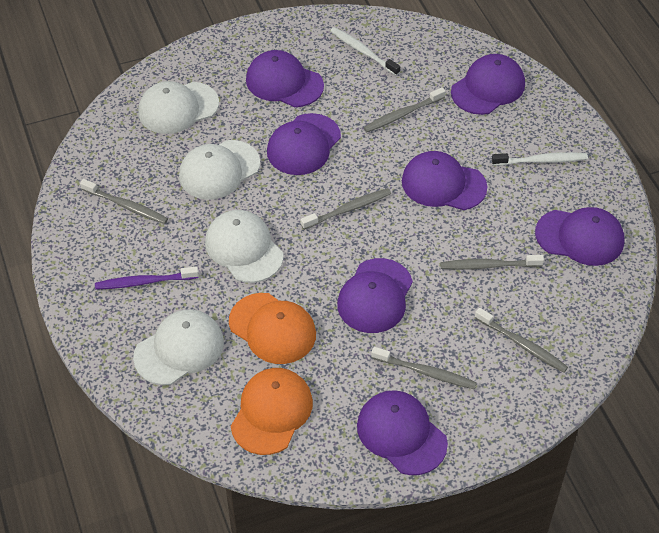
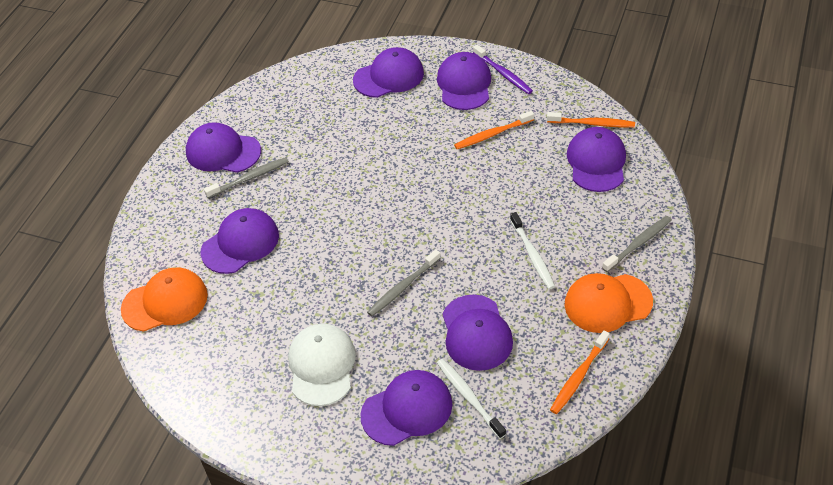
grey toothbrush: [80,179,168,224] [301,188,391,230] [363,87,446,132] [371,347,477,389] [440,255,544,270] [475,308,568,373] = 6 -> [204,157,289,198] [367,249,441,316] [602,216,672,272] = 3
orange toothbrush: none = 0 -> [454,111,534,149] [547,112,635,127] [550,330,610,414] = 3
white cap: [133,309,224,385] [138,81,219,134] [179,140,260,199] [205,210,283,283] = 4 -> [288,324,356,406] = 1

